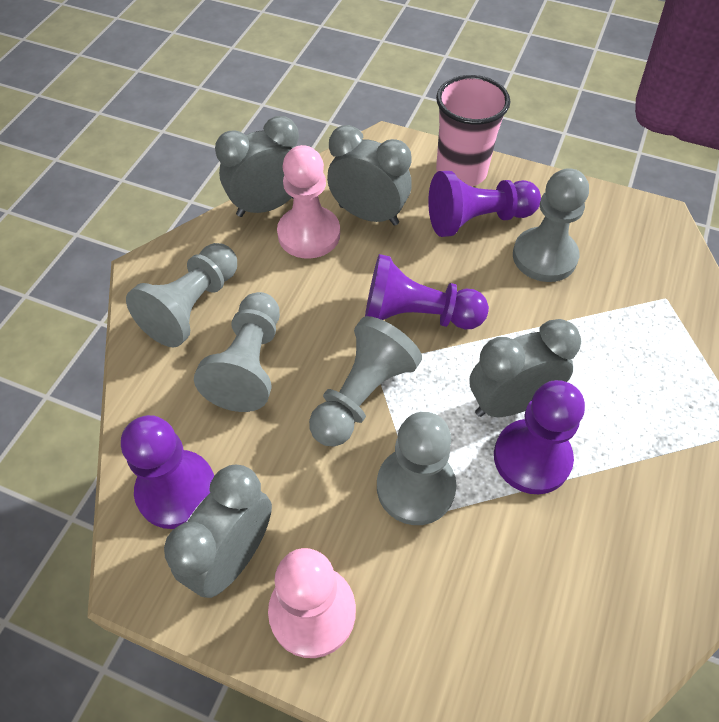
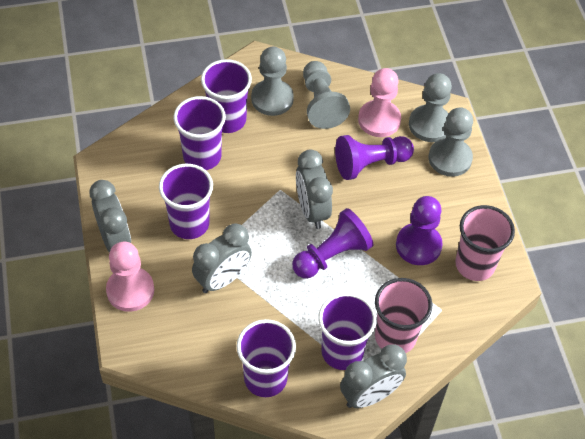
grey pawn: [126,243,237,347] [194,292,280,412] [309,316,422,447] [377,412,456,525] [513,168,589,282] = 5 -> [251,46,294,116] [303,61,350,129] [409,73,452,142] [428,107,473,177] = 4
pink cup: [436,75,510,186] = 1 -> [375,278,432,353] [455,205,515,281] = 2
purple cup: none = 0 -> [159,164,213,239] [174,96,226,170] [201,59,252,133] [236,319,296,397] [318,293,377,370] = 5
purple pawn: [121,415,214,529] [365,254,489,329] [428,171,541,237] [494,380,585,494] = 4 -> [292,208,373,278] [335,135,414,180] [396,196,443,265] = 3

